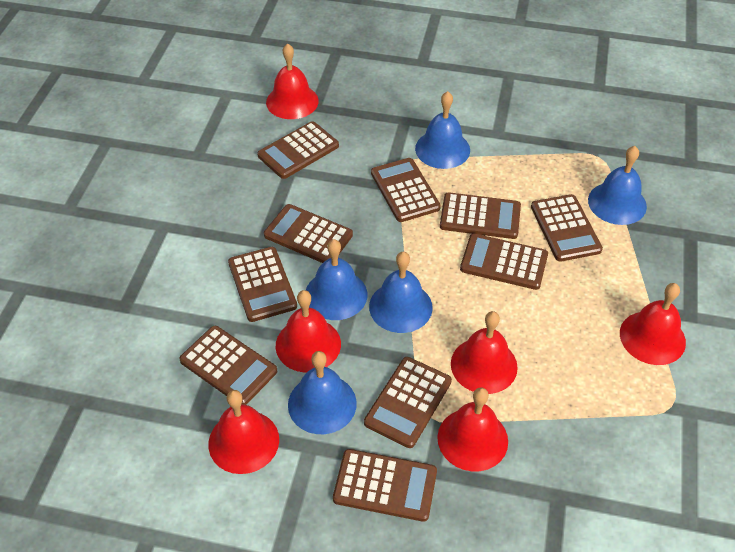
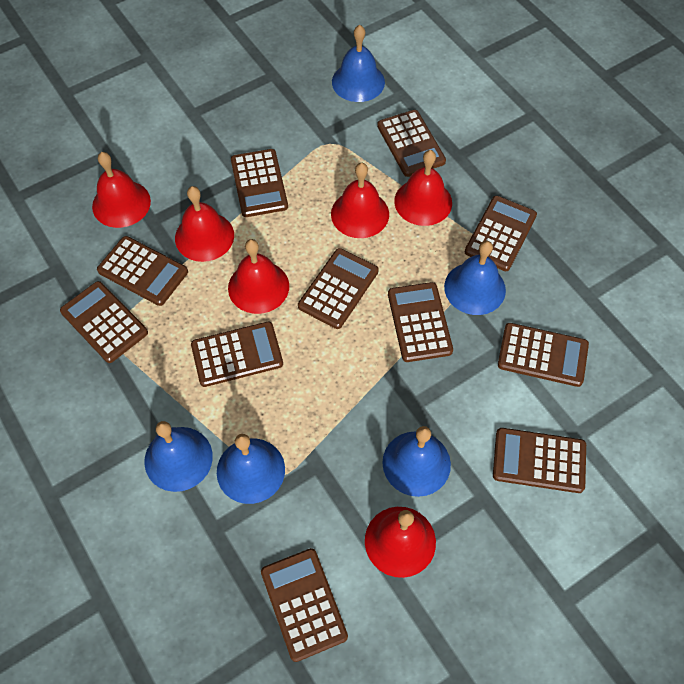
brown calculator: [179,326,277,405] [228,247,297,322] [257,121,339,179] [264,204,353,263] [333,449,437,522] [364,357,452,448] [371,158,441,222] [440,192,521,239] [460,233,548,290] [531,194,603,262] = 10 -> [60,281,148,363] [97,236,188,306] [191,322,283,387] [231,149,288,217] [261,548,348,662] [298,248,379,329] [377,110,446,177] [388,282,453,362] [465,196,537,271] [493,428,586,493] [498,323,589,387] = 11

